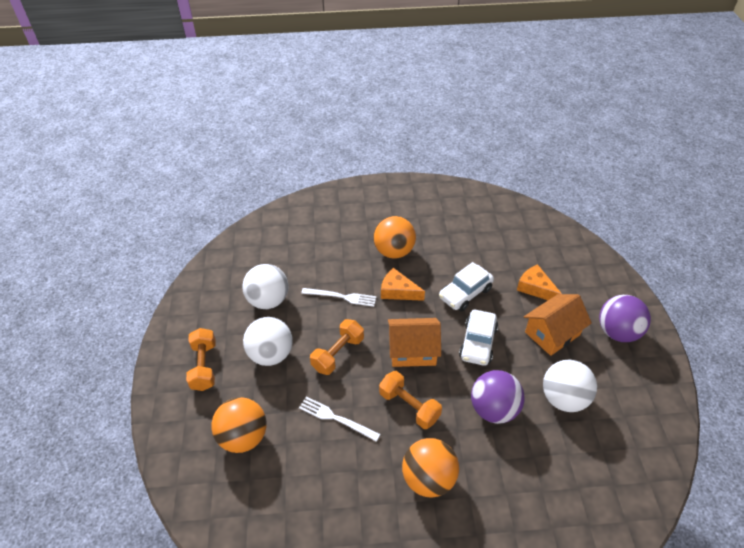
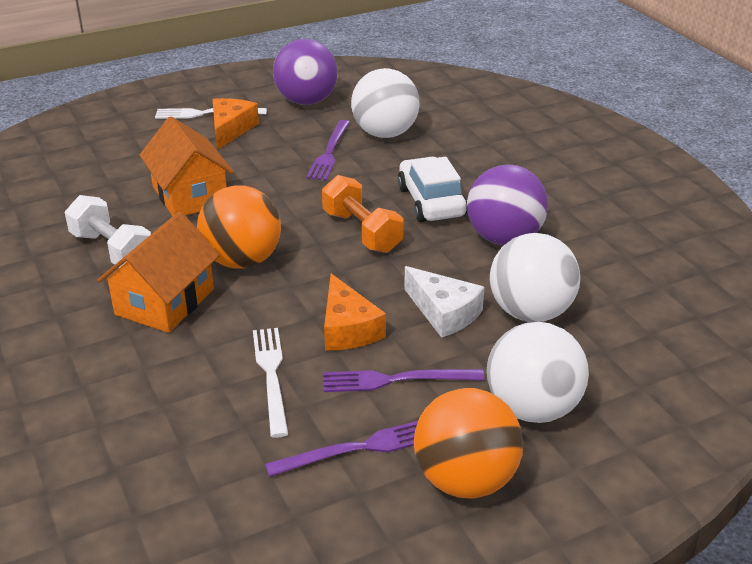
orange ball: [211,397,267,453] [373,216,416,259] [402,438,459,498] = 3 -> [197,185,281,269] [414,388,523,499] = 2
orange dumbbell: [186,328,216,391] [310,319,364,375] [379,371,442,429] = 3 -> [322,175,403,253] = 1
purple fork: none = 0 -> [265,421,418,477] [306,120,350,181] [323,369,485,392] = 3
white car: [439,262,494,311] [459,310,498,366] = 2 -> [397,157,467,222] = 1
white cheese: none = 0 -> [404,266,485,338] = 1
white dumbbell: none = 0 -> [65,195,151,268] = 1

